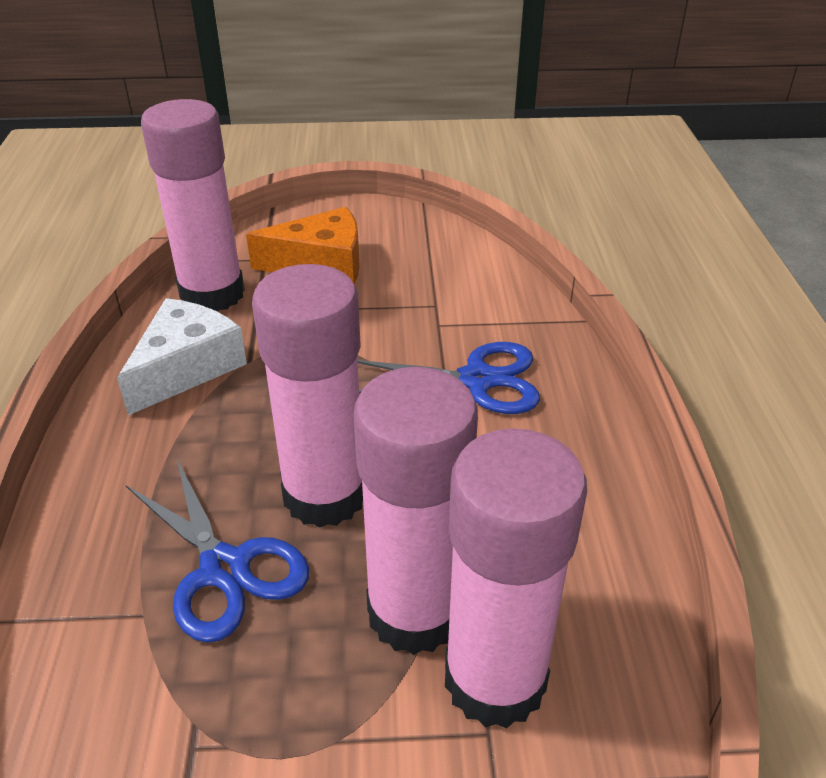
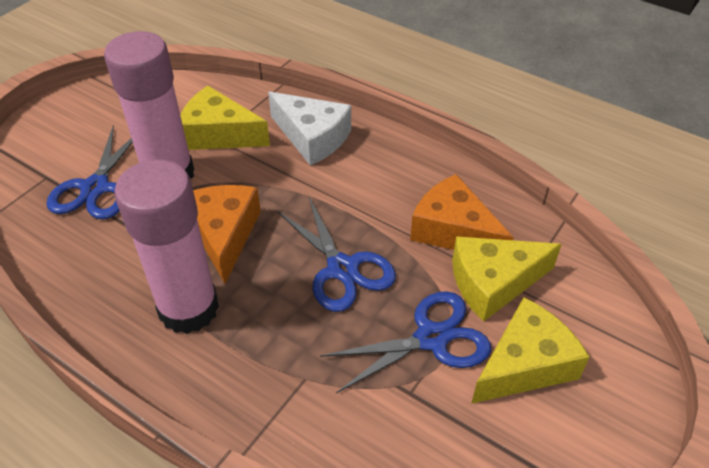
blue scissors: [126,459,309,643] [358,342,540,414] = 2 -> [46,125,133,219] [277,197,396,312] [320,291,491,393] = 3
orange cheese: [246,207,360,284] = 1 -> [193,185,261,283] [410,174,514,250] = 2
pink glue stick: [141,99,245,311] [252,264,363,528] [353,367,478,655] [445,428,587,728] = 4 -> [104,31,194,179] [115,159,219,334] = 2
yellow cheese: none = 0 -> [180,86,270,150] [452,236,562,322] [471,297,590,404] = 3

